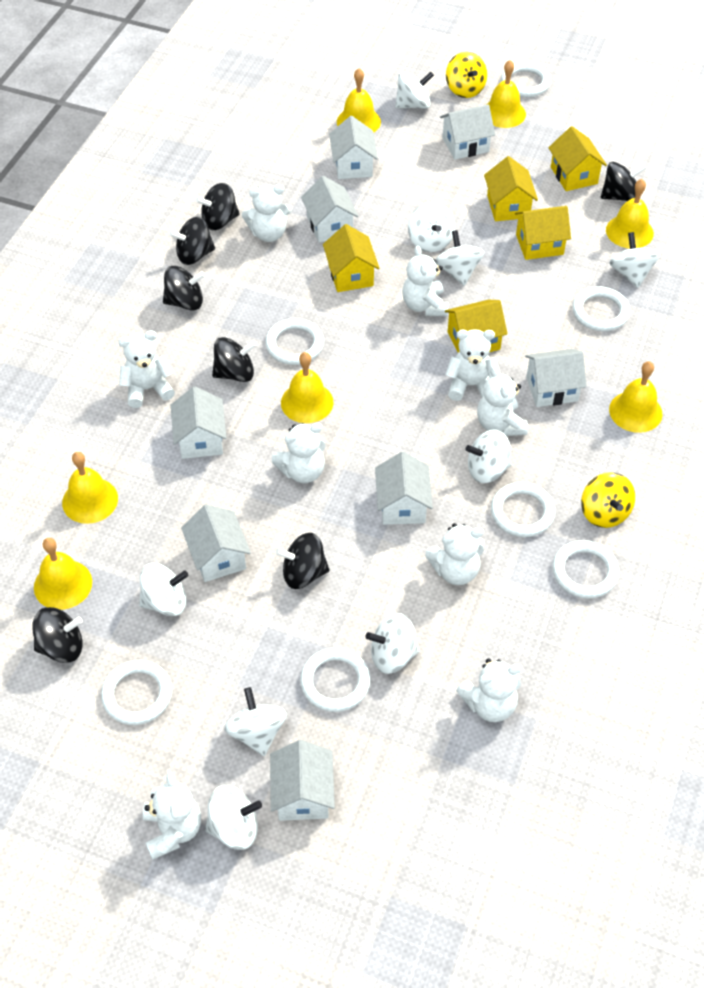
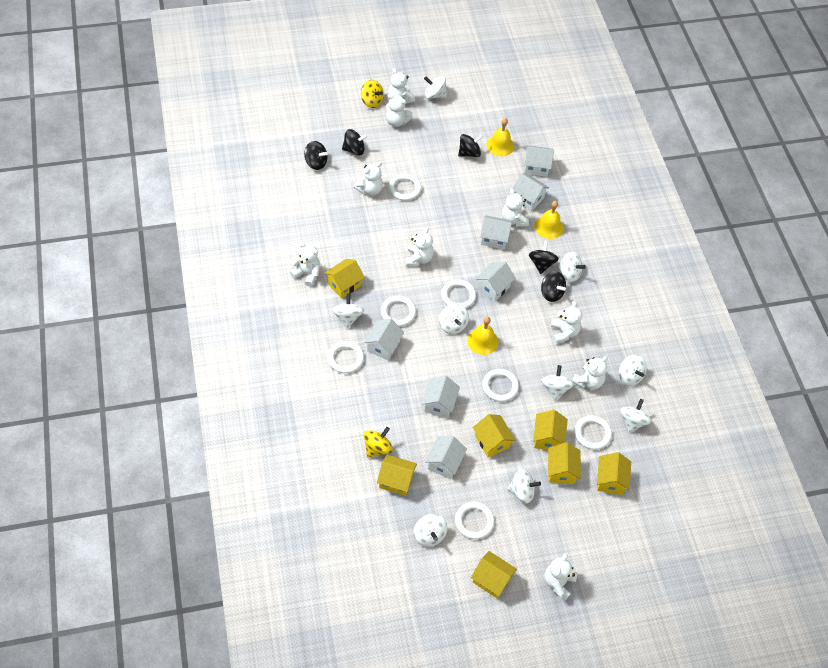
black spinning top: [32,607,83,663] [163,266,205,310] [169,217,215,265] [196,183,240,230] [212,337,256,382] [275,533,330,589] [601,162,646,201] = 7 -> [304,141,327,170] [342,129,368,155] [458,134,483,157] [529,241,559,274] [541,271,566,302] = 5
white house: [171,386,227,459] [181,504,251,582] [270,740,335,821] [301,176,358,242] [329,116,378,179] [375,452,433,525] [440,104,495,160] [525,349,587,407] = 8 -> [364,318,404,361] [422,376,460,418] [425,436,467,479] [475,262,515,301] [480,215,512,249] [512,173,549,211] [524,145,554,177] = 7
yellow bell: [34,538,92,610] [62,452,118,524] [281,352,333,423] [337,68,381,133] [486,60,526,128] [606,179,654,249] [609,361,663,433] = 7 -> [467,317,498,355] [487,118,514,156] [535,201,564,239] = 3
yellow house: [323,224,379,292] [445,300,508,353] [484,156,538,221] [515,206,571,260] [548,126,607,191] = 5 -> [324,259,365,299] [377,455,417,496] [471,551,517,598] [473,414,516,457] [533,410,568,450] [548,442,581,484] [597,452,631,495] = 7

